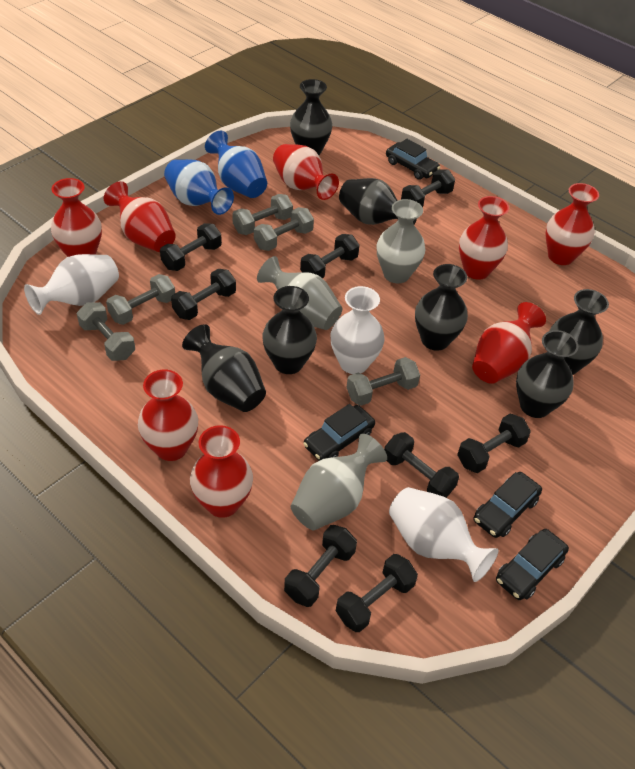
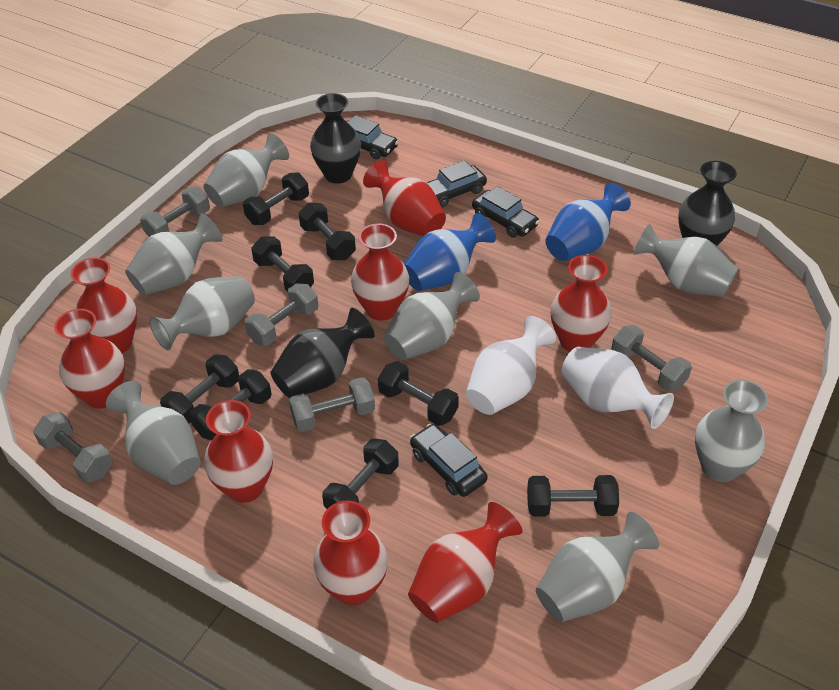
black vase: [182,324,266,412] [262,286,317,374] [290,79,332,155] [339,178,417,225] [415,264,468,351] [516,330,578,418] [549,289,609,375] = 7 -> [270,308,375,398] [310,93,361,184] [678,161,737,246] = 3
grey vase: [257,256,342,330] [290,434,387,530] [377,199,425,283] = 3 -> [106,381,201,485] [125,214,222,295] [150,276,255,350] [203,133,289,207] [383,272,480,360] [536,512,659,622] [633,224,738,297] [695,379,768,482] = 8
white vase: [24,254,119,315] [330,286,385,374] [389,487,498,582] = 3 -> [466,316,556,415] [562,347,674,429] = 2

